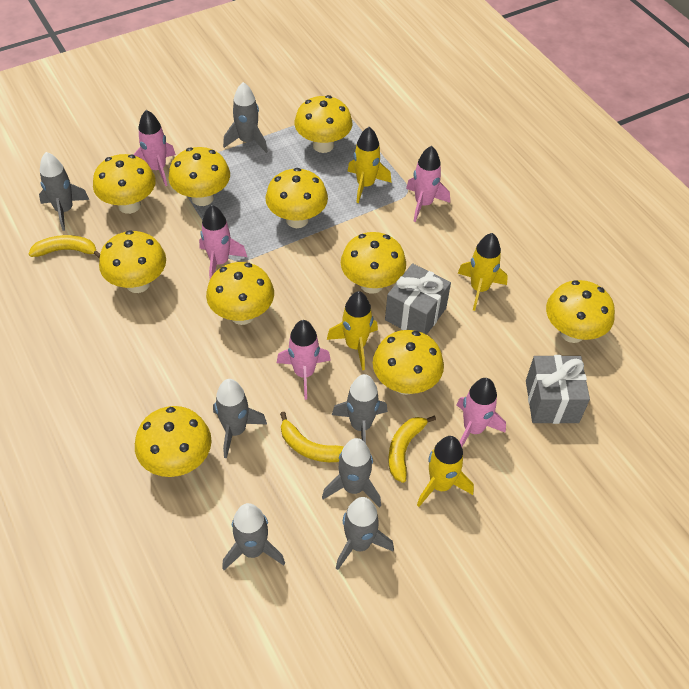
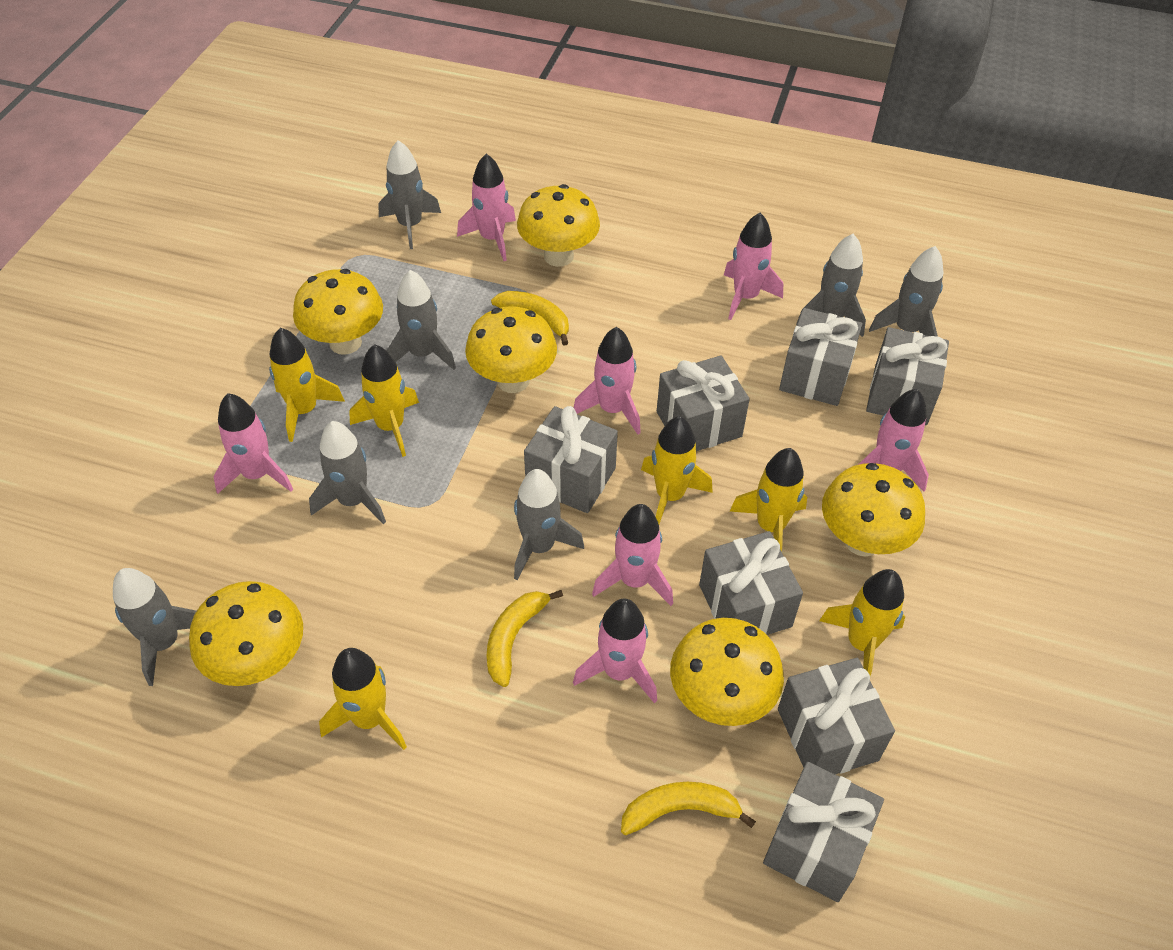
grey gift: [385,263,451,335] [526,355,590,424] = 2 -> [524,406,618,513] [657,355,750,451] [699,531,803,635] [763,762,884,902] [778,658,895,774] [779,308,862,406] [866,327,949,425] = 7
pink rocket: [133,110,176,186] [199,205,247,279] [277,320,331,400] [406,146,450,222] [457,378,506,447] = 5 -> [213,393,293,494] [457,154,516,261] [573,598,657,704] [574,327,641,435] [592,504,673,606] [724,213,783,320] [858,389,929,492] = 7
yellow mushroom: [93,154,156,214] [99,230,166,293] [135,406,211,477] [169,147,230,206] [206,262,274,325] [266,168,328,228] [294,95,352,153] [341,232,406,294] [373,330,444,395] [546,280,615,343] = 10 -> [189,581,303,686] [293,269,383,355] [465,306,557,393] [517,184,600,267] [670,618,784,726] [822,463,925,556] = 6
yellow rocket: [327,291,378,370] [347,127,392,203] [417,436,474,507] [458,233,508,311] = 4 -> [269,328,345,442] [319,648,407,750] [349,344,419,457] [641,416,713,524] [730,448,807,552] [819,569,905,676] = 6

